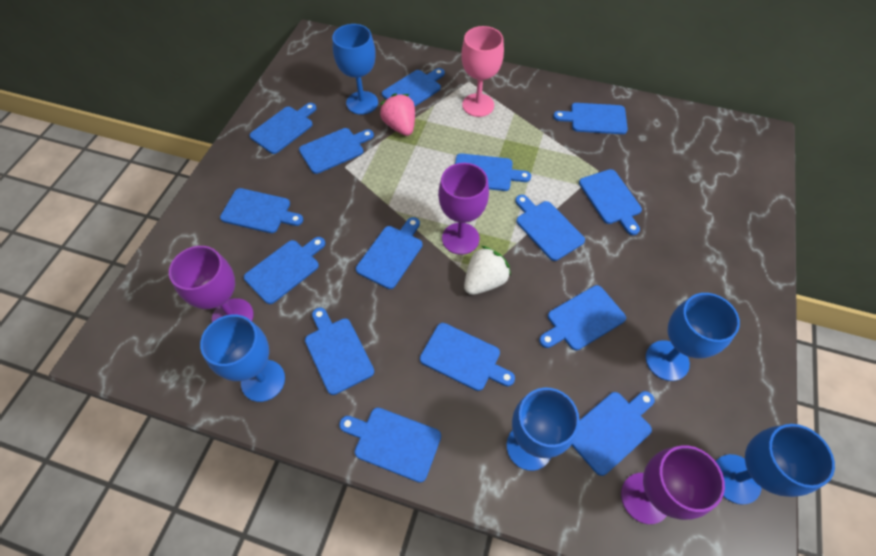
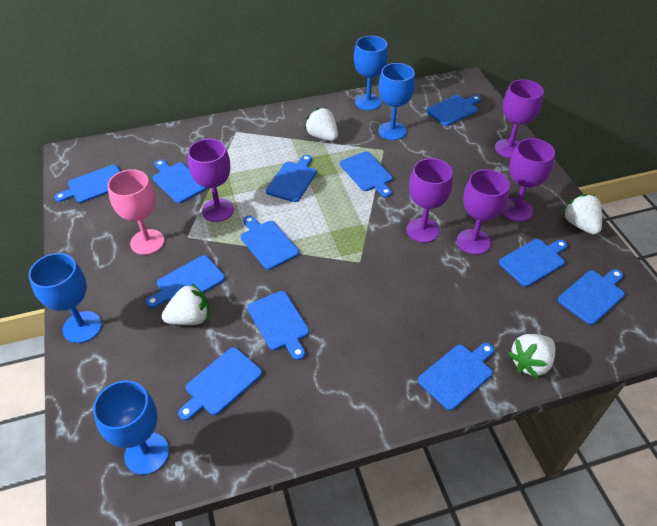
blue cutting board: [220,188,303,233] [244,237,325,304] [249,103,317,154] [299,128,374,174] [305,308,374,395] [339,407,441,483] [356,217,422,289] [382,68,445,106] [420,323,515,391] [455,153,531,191] [515,195,585,261] [539,285,626,350] [553,103,628,134] [572,391,655,476] [579,169,642,235] = 15 -> [54,165,120,203] [146,255,225,308] [153,160,207,203] [178,347,262,421] [241,216,299,270] [247,291,309,360] [266,155,316,202] [340,151,393,197] [418,343,494,411] [426,95,481,126] [499,239,568,287] [558,269,625,325] = 12
blue goblet: [200,315,285,402] [332,24,378,115] [507,388,579,471] [646,293,740,381] [716,424,835,505] = 5 -> [29,253,102,343] [93,381,169,475] [354,36,388,110] [378,63,415,140] = 4
pink strawberry: [380,93,415,136] = 1 -> none = 0
purple goblet: [169,246,254,322] [438,163,489,255] [621,445,725,524] = 3 -> [188,139,234,222] [406,158,453,243] [457,169,510,255] [495,80,544,158] [502,138,555,222] = 5
white strawberry: [464,246,511,295] = 1 -> [162,284,209,325] [305,108,338,141] [508,334,555,378] [563,194,602,235] = 4

